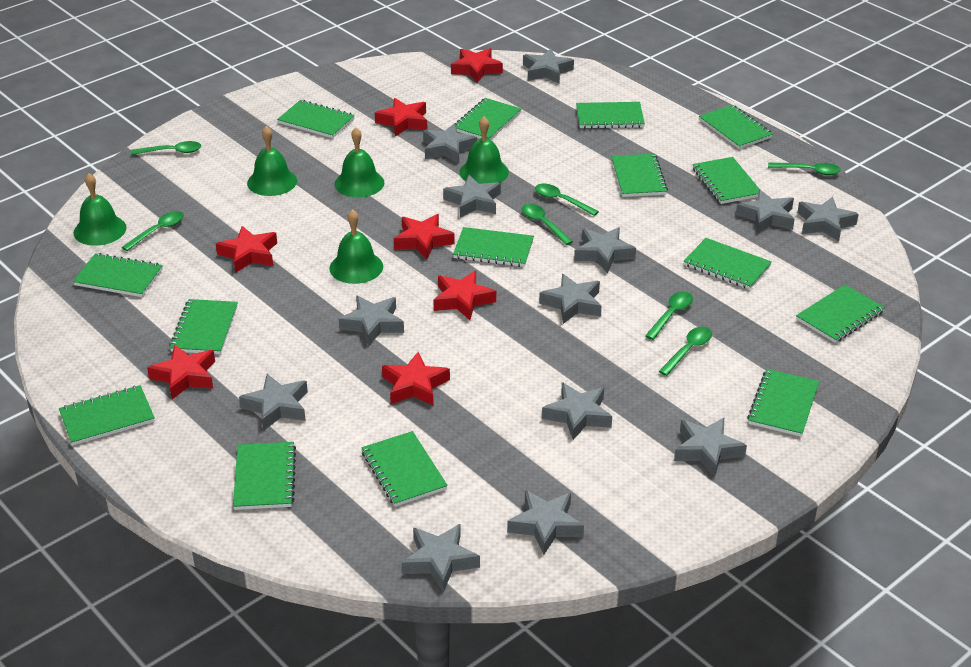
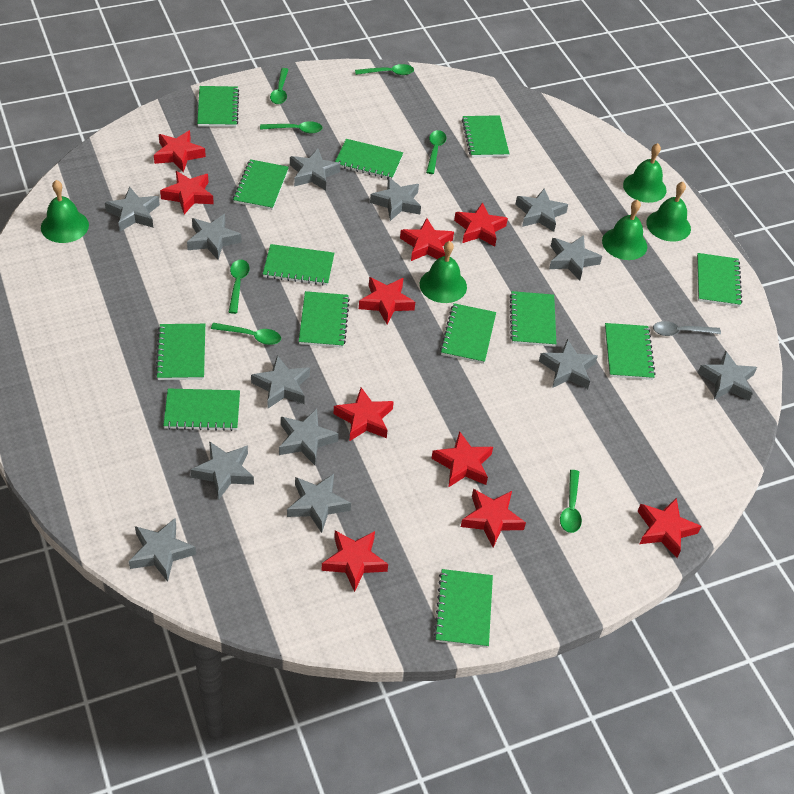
green notebook: [59,385,155,446] [73,253,163,297] [169,299,238,354] [233,442,296,510] [277,100,355,138] [361,431,448,507] [453,227,534,267] [455,98,521,140] [576,102,645,129] [611,154,668,197] [683,238,772,289] [693,157,759,204] [699,105,773,149] [747,369,819,437] [796,285,885,343] = 15 -> [155,324,205,380] [163,388,240,431] [197,86,239,127] [233,159,289,210] [263,244,334,286] [299,291,350,348] [335,139,403,179] [434,569,493,648] [440,303,496,364] [462,115,509,157] [510,291,556,347] [605,323,656,380] [697,253,742,307] = 13
grey spoon: none = 0 -> [653,321,721,336] = 1
red star: [147,344,215,399] [216,226,277,273] [375,98,427,137] [382,352,450,406] [394,214,455,259] [434,271,496,320] [451,48,503,83] = 7 -> [154,130,206,172] [160,171,214,214] [321,531,388,592] [334,387,394,441] [359,277,415,324] [400,218,454,261] [431,431,493,488] [454,202,508,247] [461,489,526,548] [638,498,701,558] = 10

